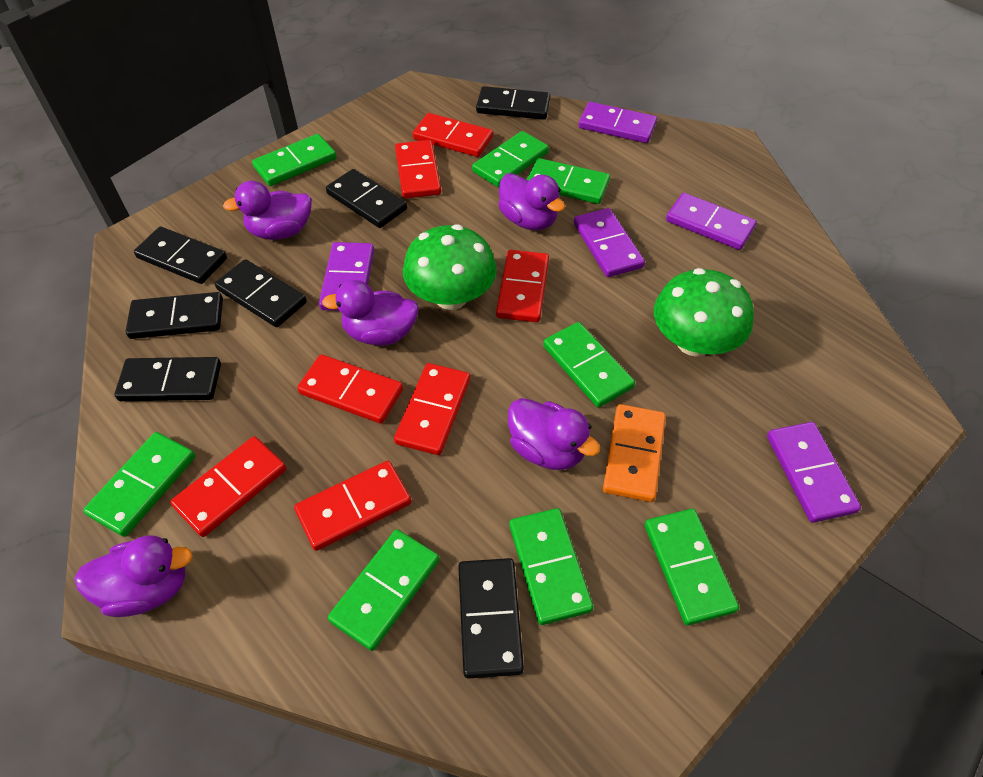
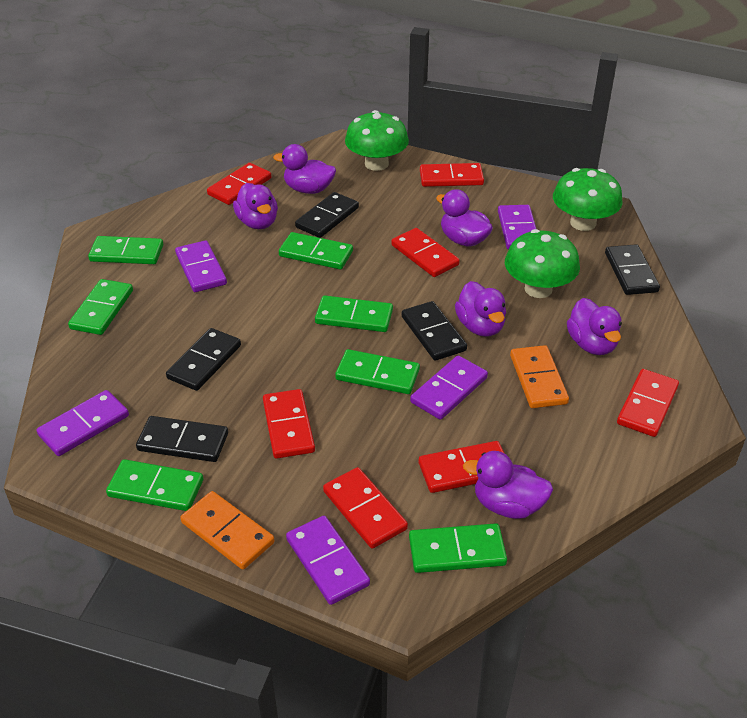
black domino: [115,357,221,401] [126,292,223,339] [134,226,227,284] [215,259,307,327] [326,169,407,228] [458,558,524,679] [476,86,551,120] = 7 -> [136,416,228,462] [166,328,241,391] [295,192,359,238] [402,301,467,361] [605,244,660,295] = 5
green domino: [83,432,195,537] [252,134,337,186] [328,529,439,651] [472,131,549,187] [509,508,594,625] [527,158,610,204] [543,322,635,408] [645,509,739,625] = 8 -> [68,279,133,335] [88,236,163,264] [106,459,203,511] [279,232,353,269] [315,295,393,332] [335,349,420,394] [409,523,507,573] = 7
green mushroom: [403,224,497,310] [654,268,754,357] = 2 -> [345,110,409,171] [505,229,580,298] [553,168,623,231] = 3
orange domino: [603,404,666,502] = 1 -> [180,491,274,569] [510,345,569,408] = 2
purple duck: [74,536,193,617] [223,181,312,240] [322,280,419,346] [498,173,565,230] [508,398,600,470] = 5 -> [233,183,278,229] [273,144,336,194] [436,189,493,246] [455,281,506,337] [463,451,553,519] [567,298,622,355] = 6

